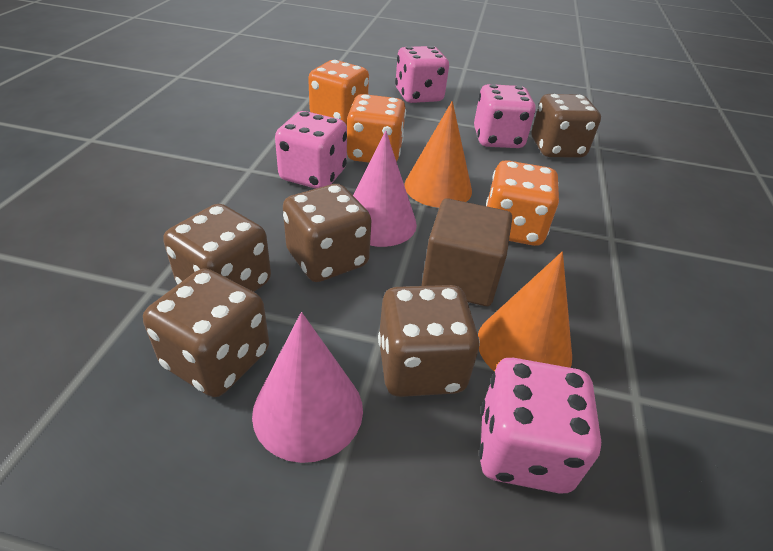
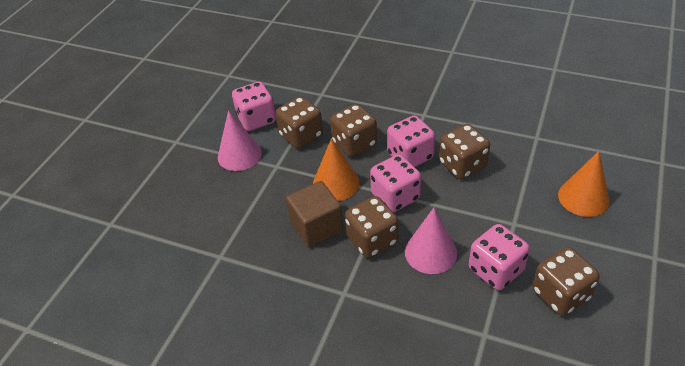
orange dice: [308,60,369,125] [347,94,406,163] [486,160,559,246] = 3 -> none = 0

